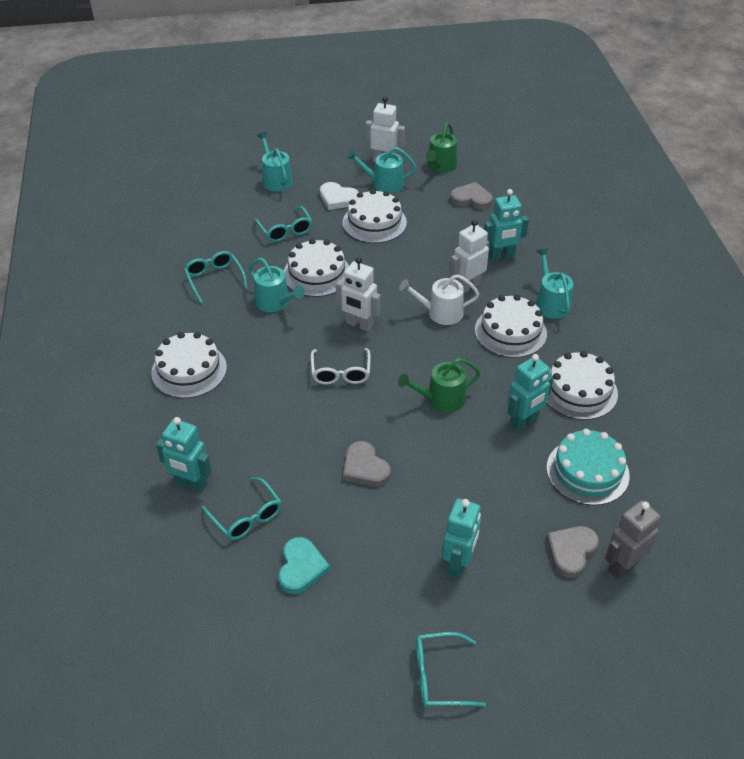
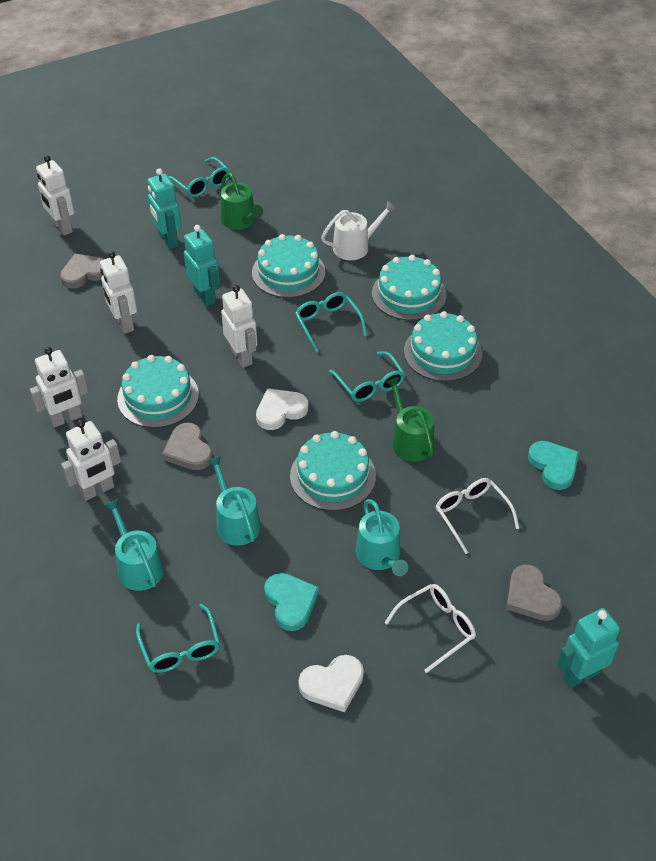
grey robot: [605,501,660,579] = 1 -> none = 0
turquoise cake: [547,429,630,506] = 1 -> [117,355,199,428] [252,234,325,298] [290,431,376,511] [372,255,447,320] [404,311,482,382] = 5
turquoise heart: [278,537,330,594] = 1 -> [264,573,319,631] [528,441,579,490] = 2
turquoise robot: [156,417,212,492] [442,498,481,578] [484,189,529,261] [508,354,553,431] = 4 -> [148,168,182,249] [184,225,220,306] [557,608,621,688] = 3
turquoise watering can: [249,258,305,312] [257,132,293,192] [347,147,417,193] [536,248,573,319] = 4 -> [104,499,164,591] [207,456,261,546] [356,499,408,576] = 3
white cake: [151,332,227,398] [284,239,349,297] [343,189,407,243] [475,295,547,358] [547,351,618,420] = 5 -> none = 0
white glasses: [311,348,371,385] = 1 -> [385,584,476,673] [435,478,519,554] = 2
white heart: [320,182,359,210] = 1 -> [256,388,309,430] [299,655,364,712] = 2
white robot: [336,257,381,332] [366,96,405,162] [450,219,489,293] = 3 -> [30,347,88,428] [36,155,74,236] [61,420,121,501] [100,251,137,334] [221,285,257,368] = 5

